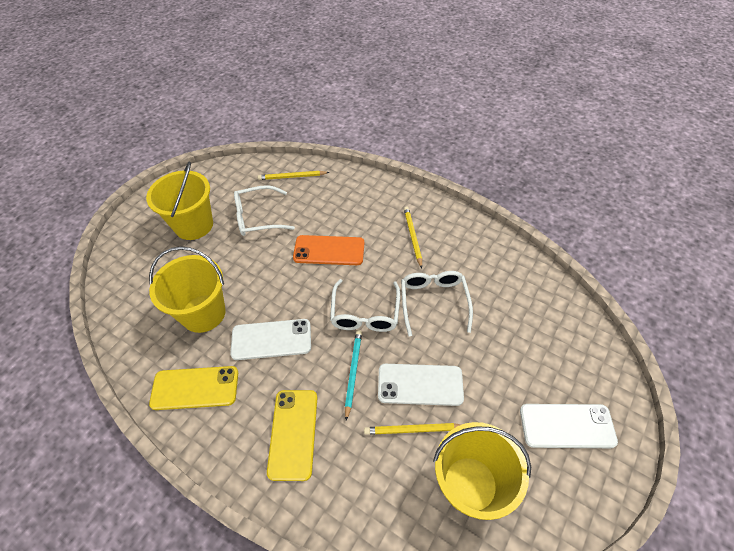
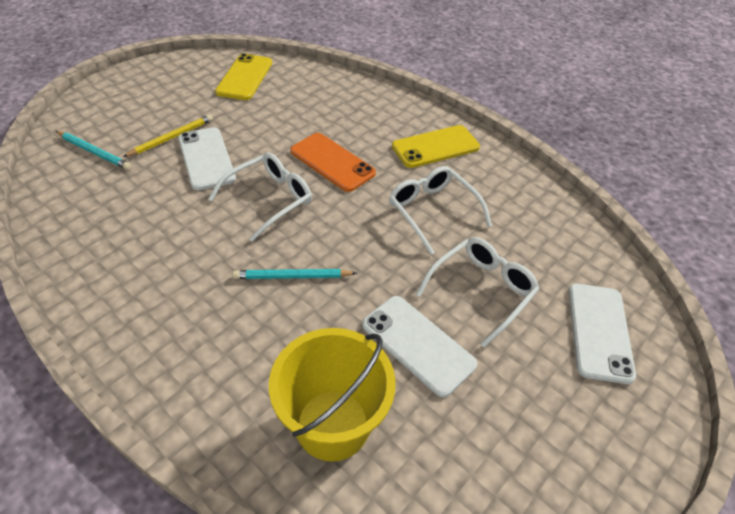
turquoise pencil: [345,330,362,421] = 1 -> [56,131,131,170] [233,269,357,279] = 2
yellow bucket: [146,161,213,240] [149,246,226,333] [433,422,531,520] = 3 -> [269,328,396,462] = 1
yellow pencil: [258,171,330,180] [364,423,461,435] [404,207,422,268] = 3 -> [123,115,213,157] = 1

